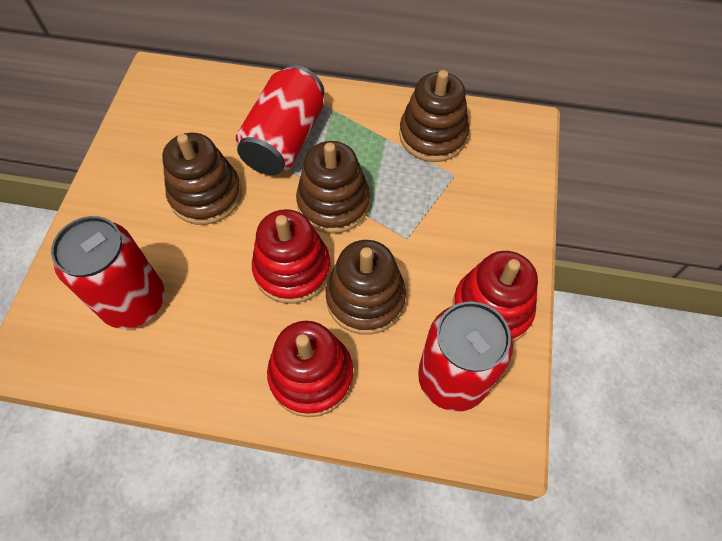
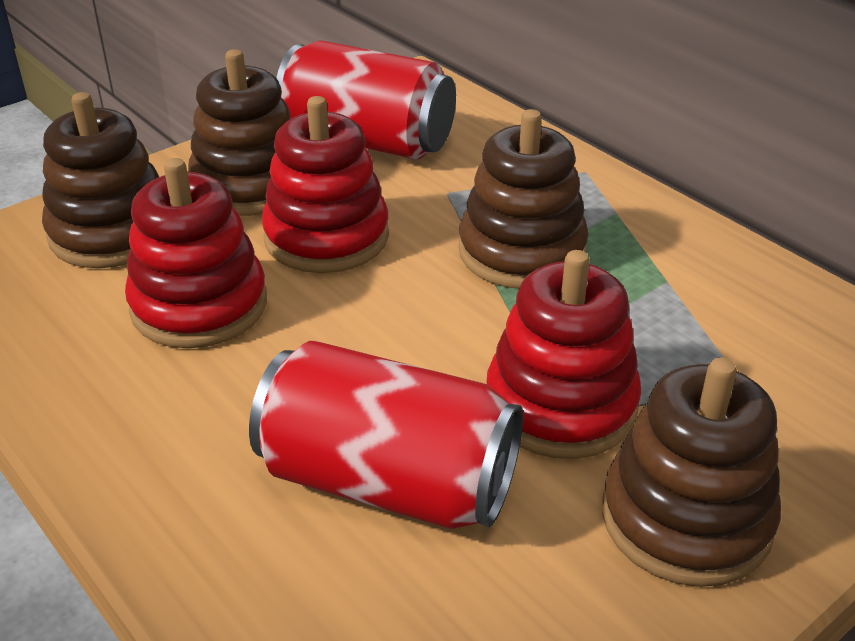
red can: [51,216,165,329] [236,64,324,175] [418,301,513,412] = 3 -> [249,341,523,529] [276,40,456,160] = 2

